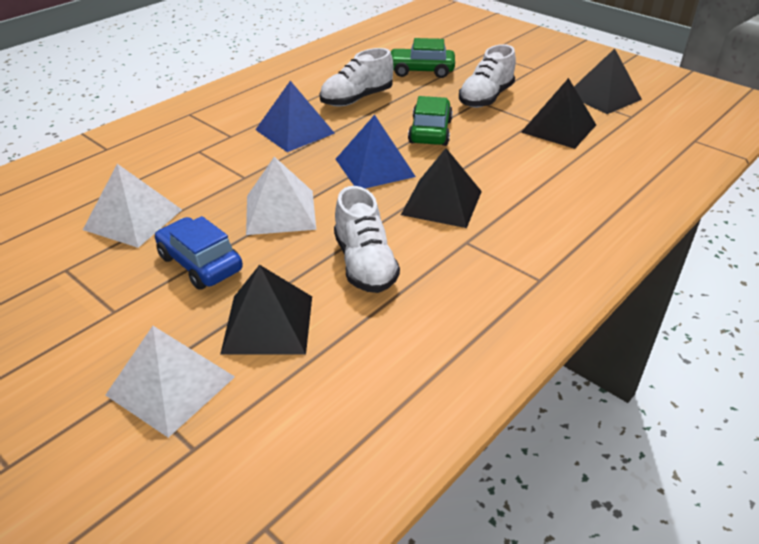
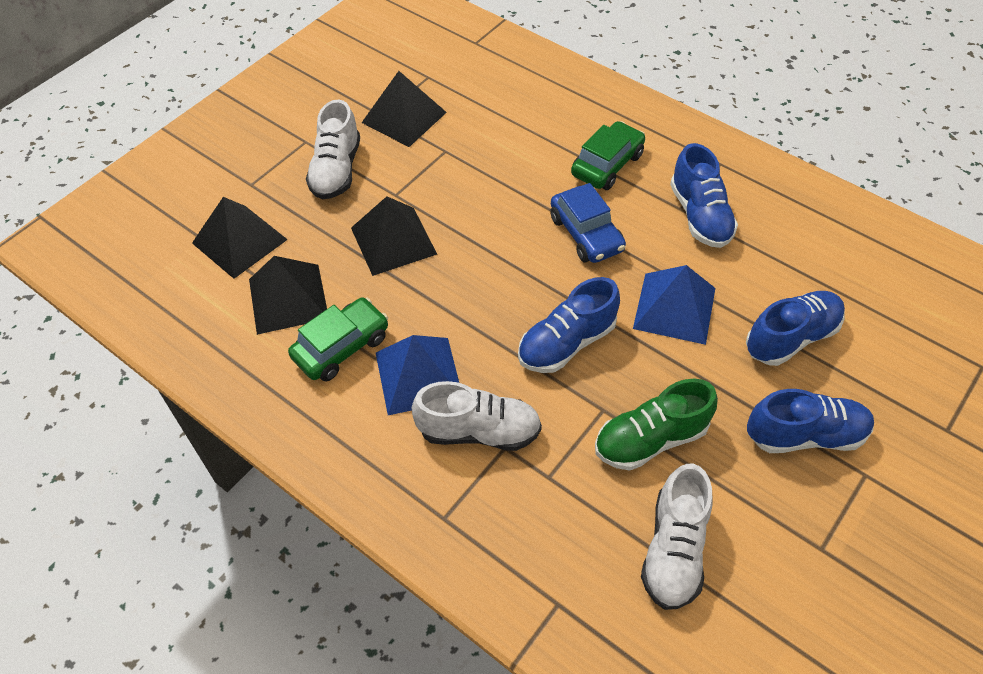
blue shoe: none = 0 -> [518,277,620,373] [670,143,738,248] [746,291,845,366] [747,389,874,453] = 4
green shoe: none = 0 -> [595,379,718,471] = 1
white pyramid: [83,164,182,248] [106,326,235,438] [246,157,316,235] = 3 -> none = 0

